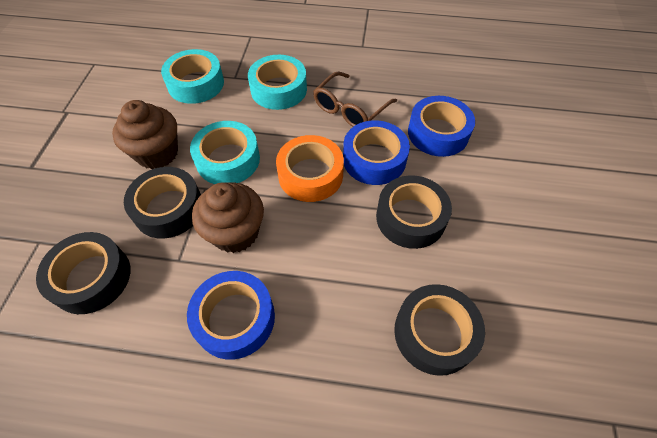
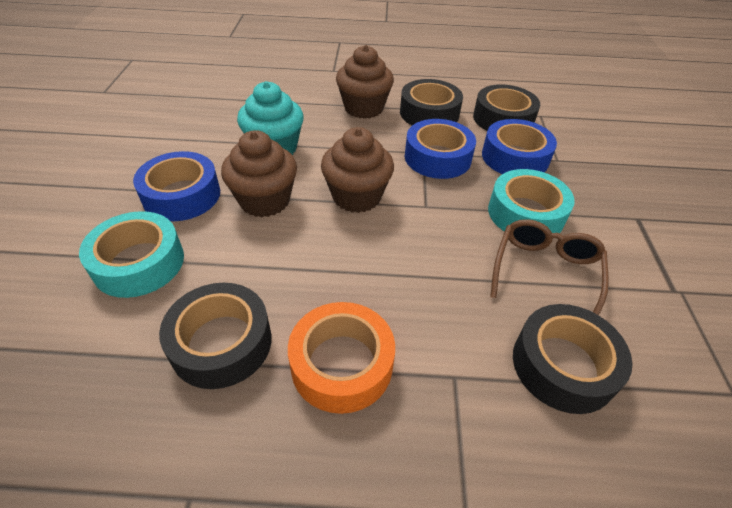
brown cupcake: [112,100,178,169] [192,182,264,253] = 2 -> [221,130,297,217] [321,127,394,213] [336,45,394,119] = 3
turquoise cupcake: none = 0 -> [237,81,304,155] = 1
turquoise tape: [161,49,224,104] [190,121,260,184] [248,55,307,110] = 3 -> [79,211,184,298] [488,169,575,233] = 2

